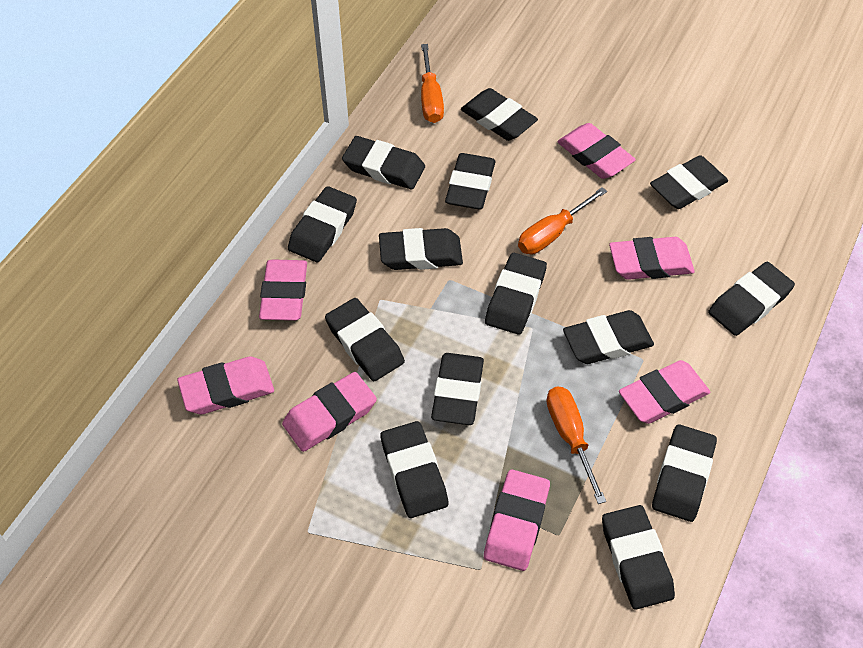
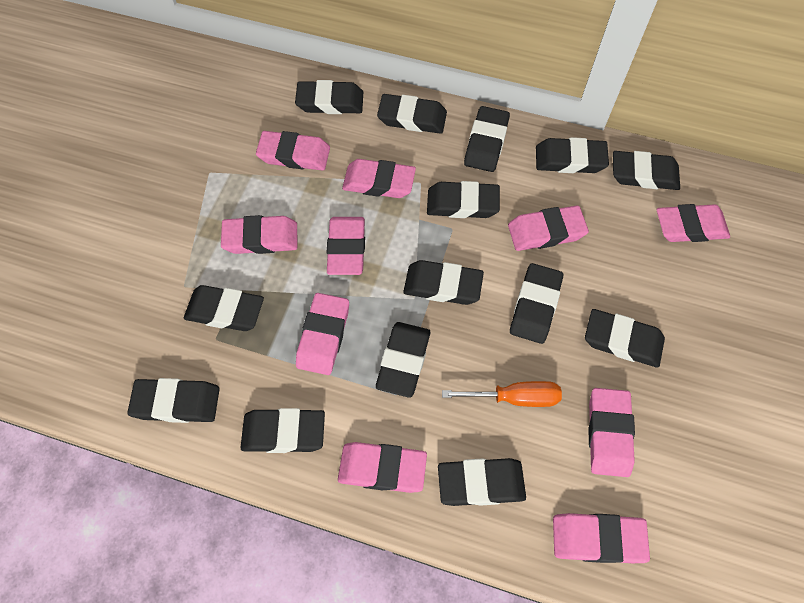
orange screwdriver: [421,44,444,123] [518,187,607,254] [547,387,606,504] = 3 -> [442,381,562,407] = 1
pink eraser: [177,357,274,414] [259,260,307,321] [282,372,377,452] [484,469,550,571] [557,123,636,179] [609,237,695,280] [619,360,710,424] = 7 -> [221,215,297,254] [256,131,330,171] [296,293,349,375] [327,217,365,275] [338,442,427,493] [342,159,416,198] [508,206,589,251] [553,513,650,563] [588,388,635,477] [657,204,730,242] = 10

